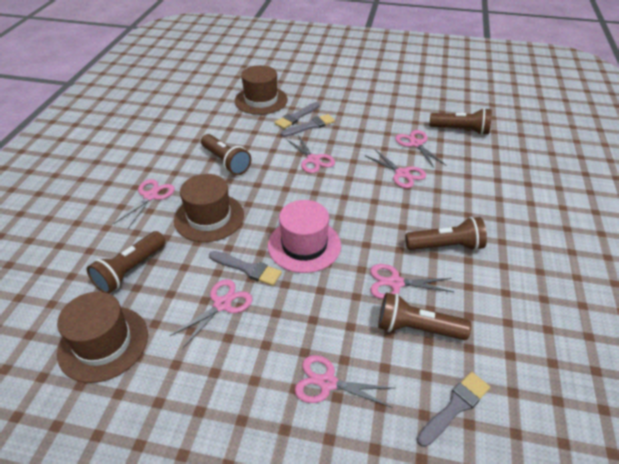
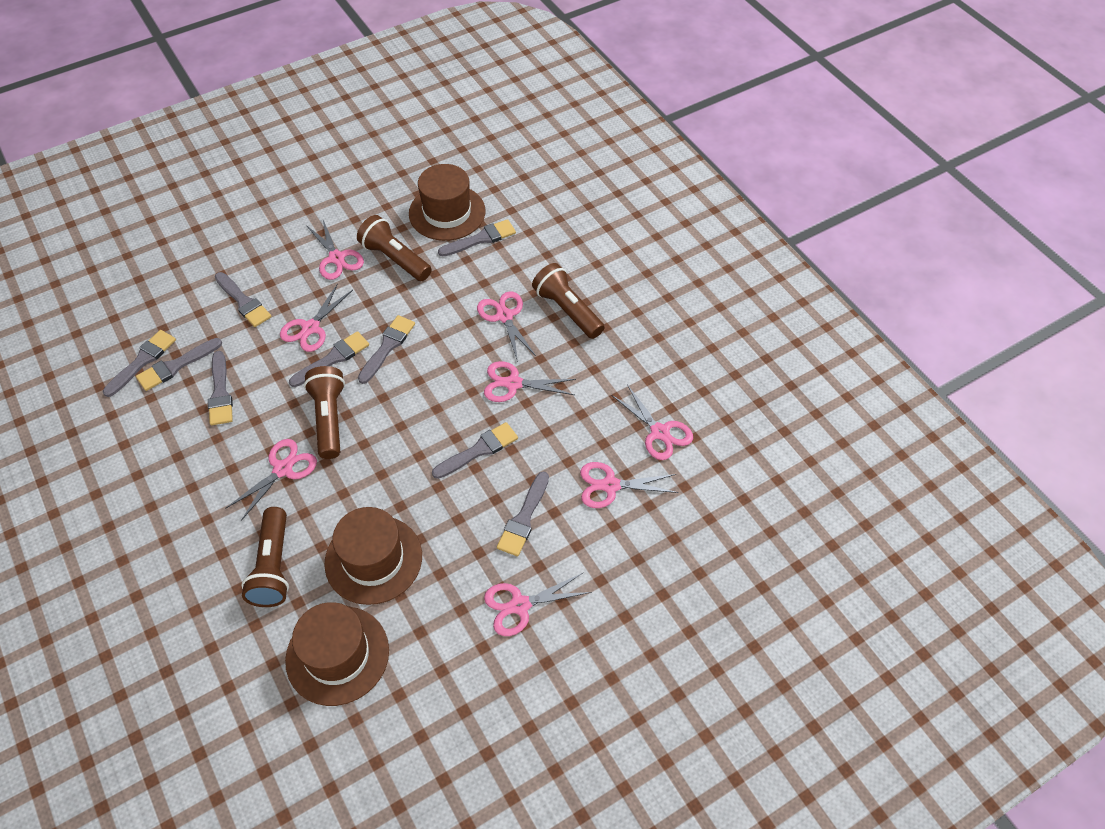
brown flashlight: [87,231,166,294] [201,134,251,175] [378,293,471,340] [405,217,487,251] [429,108,492,135] = 5 -> [241,507,289,607] [304,366,345,459] [357,215,432,281] [532,263,605,339] = 4
grey brush: [209,251,282,286] [274,102,319,129] [281,114,335,137] [417,372,490,447] = 4 -> [103,330,176,397] [136,338,222,391] [208,351,233,425] [215,272,272,327] [289,331,369,387] [358,315,415,384] [432,422,518,479] [438,219,516,257] [497,471,549,556] = 9
pink hat: [268,200,341,273] = 1 -> none = 0
pink scissors: [114,179,175,228] [170,279,253,348] [286,135,335,173] [295,355,394,408] [365,150,426,188] [370,264,453,299] [395,130,446,168] = 7 -> [225,439,317,521] [280,283,353,352] [306,220,364,280] [477,291,536,362] [484,361,576,402] [484,573,591,636] [580,462,678,508] [611,384,693,460] = 8

